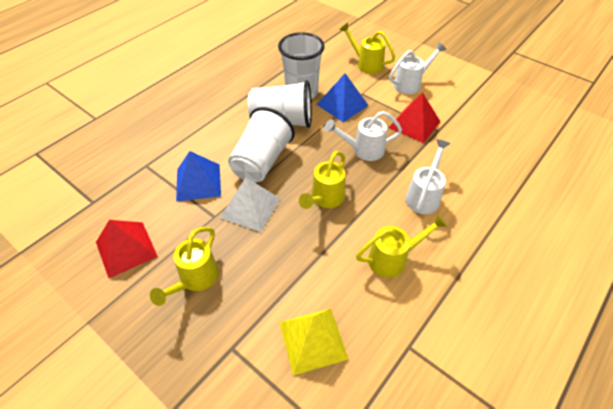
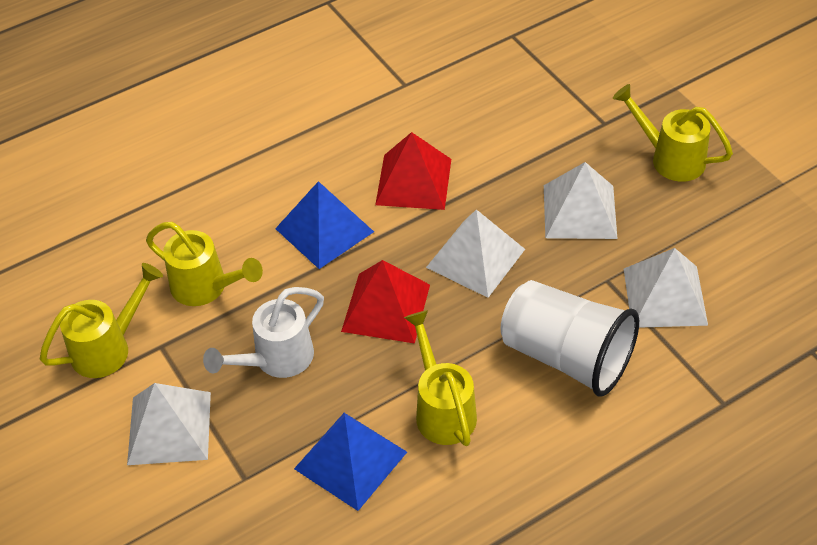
white cup: [228,107,295,182] [248,80,312,128] [278,32,325,99] = 3 -> [500,280,639,397] = 1
white pyramid: [220,177,281,232] = 1 -> [127,383,211,465] [426,209,525,298] [544,162,617,239] [624,248,708,328] = 4
white watering can: [324,111,402,161] [389,42,447,94] [405,139,450,214] = 3 -> [203,287,324,378] = 1
yellow pyramid: [279,308,348,376] = 1 -> none = 0

